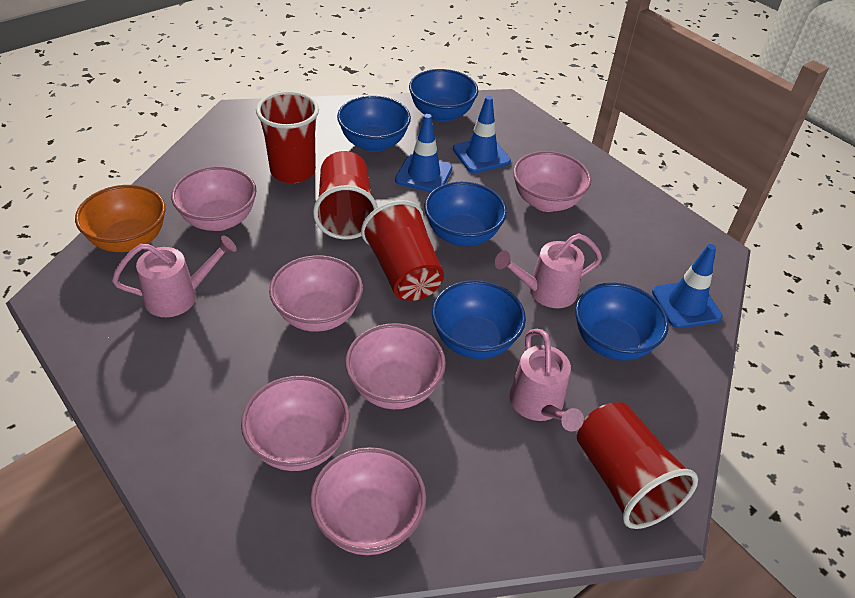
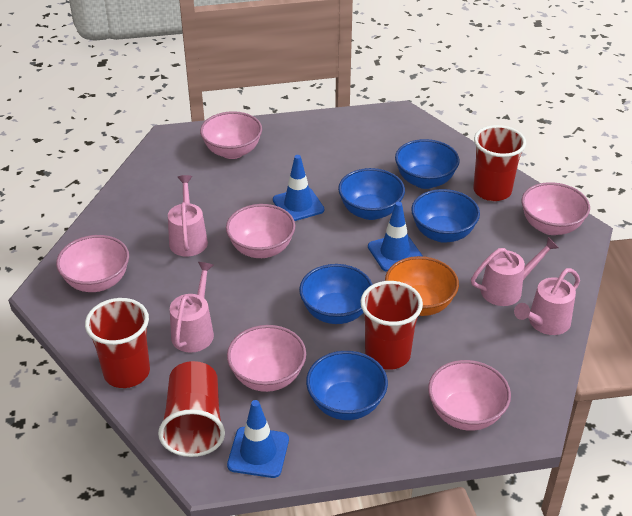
pink watering can: [112,235,237,317] [495,234,602,308] [509,329,584,432] = 3 -> [168,175,208,257] [170,262,214,353] [471,237,559,306] [514,268,580,335] = 4

